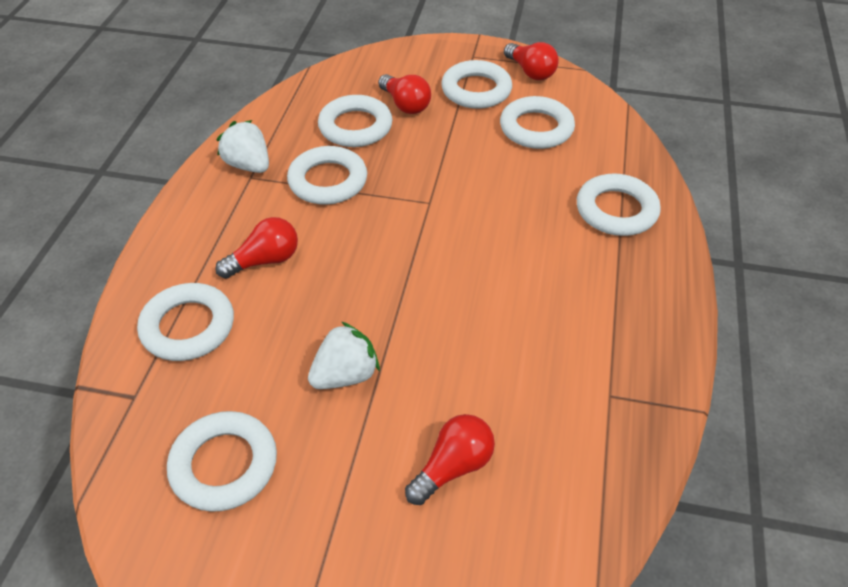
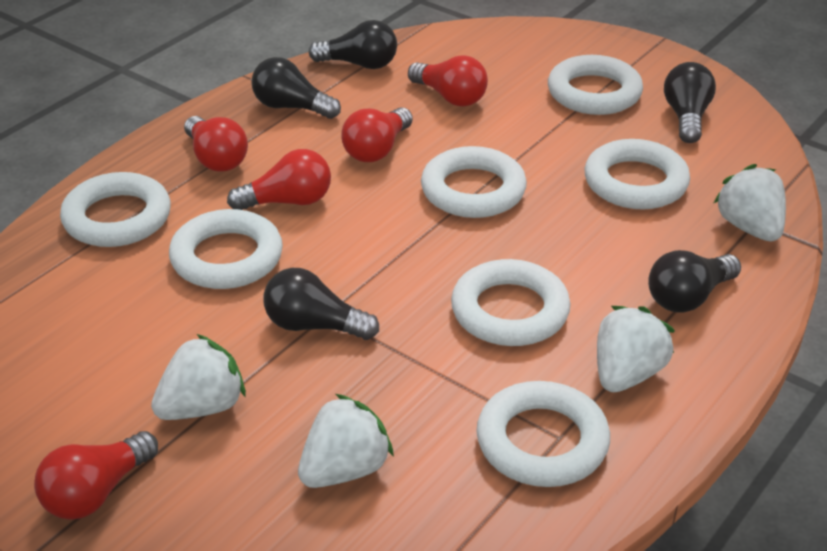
black light bulb: none = 0 -> [251,57,341,119] [264,268,379,340] [309,20,397,69] [648,250,741,313] [664,62,716,143] = 5
red light bulb: [215,217,298,279] [378,74,431,114] [405,414,495,505] [504,42,559,80] = 4 -> [34,431,158,520] [184,116,248,171] [227,149,331,210] [341,107,413,162] [408,55,488,107] = 5
white strawberry: [216,120,269,173] [308,322,380,389] = 2 -> [151,334,246,420] [298,394,394,488] [597,306,675,392] [714,164,786,242] = 4

